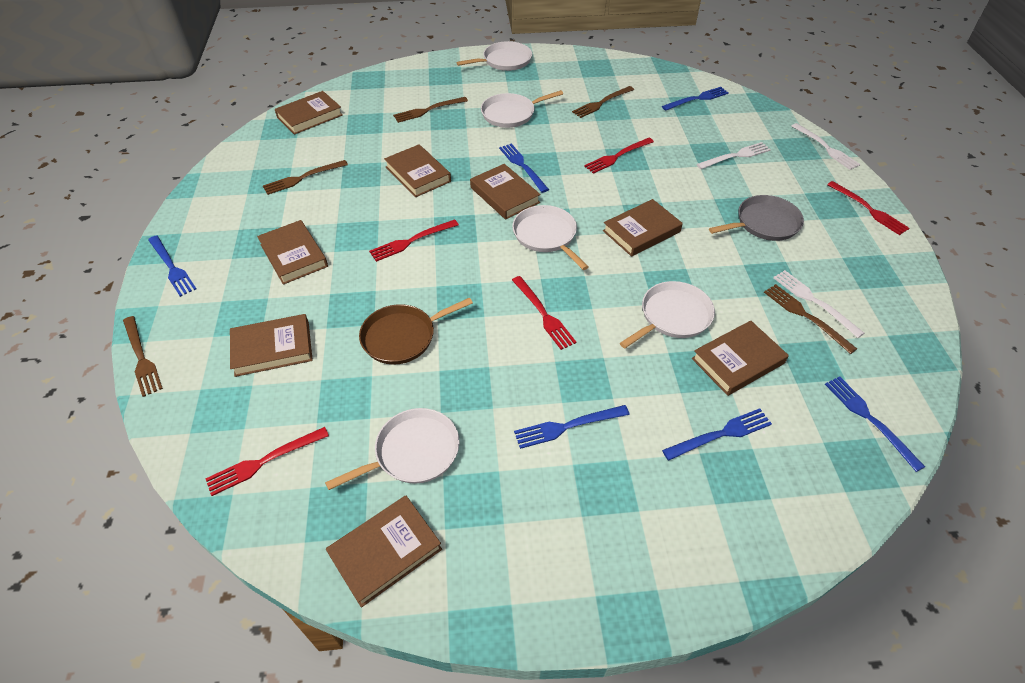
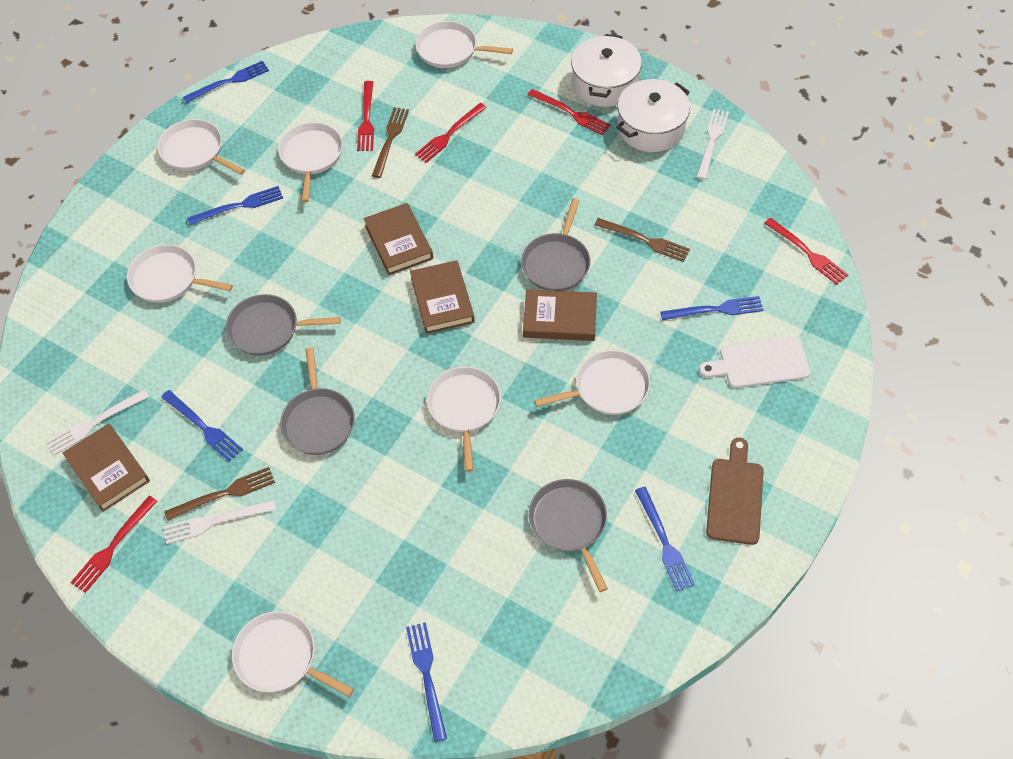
brown book: [230,314,313,377] [257,220,328,285] [274,91,343,135] [326,496,442,608] [384,144,451,197] [470,164,541,220] [603,199,683,257] [692,321,789,396] = 8 -> [62,423,150,512] [363,203,433,275] [410,260,475,334] [523,289,597,341] = 4
brown cutting board: none = 0 -> [706,438,764,545] = 1
brown fork: [123,316,163,397] [263,160,348,195] [393,97,468,123] [572,86,634,118] [764,284,857,354] = 5 -> [164,467,275,521] [372,107,409,178] [595,218,690,262] = 3
brown pan: [359,298,473,365] = 1 -> none = 0
grey pan: [709,195,804,241] = 1 -> [226,294,341,356] [280,348,355,455] [521,199,590,291] [529,479,608,592] = 4
white cutting board: none = 0 -> [699,336,810,388] = 1
white pan: [325,408,460,490] [456,41,532,71] [481,90,563,128] [512,205,589,270] [620,281,715,348] = 5 -> [127,244,233,303] [157,119,245,175] [232,611,354,697] [278,122,343,202] [416,21,513,68] [427,366,501,472] [534,350,650,415] = 7
white pot: none = 0 -> [571,34,642,107] [616,79,690,152] = 2

